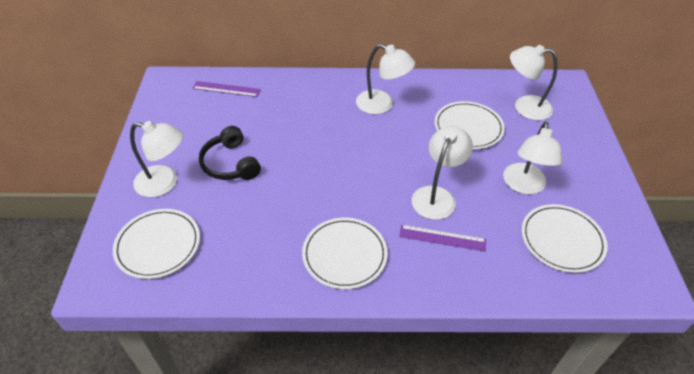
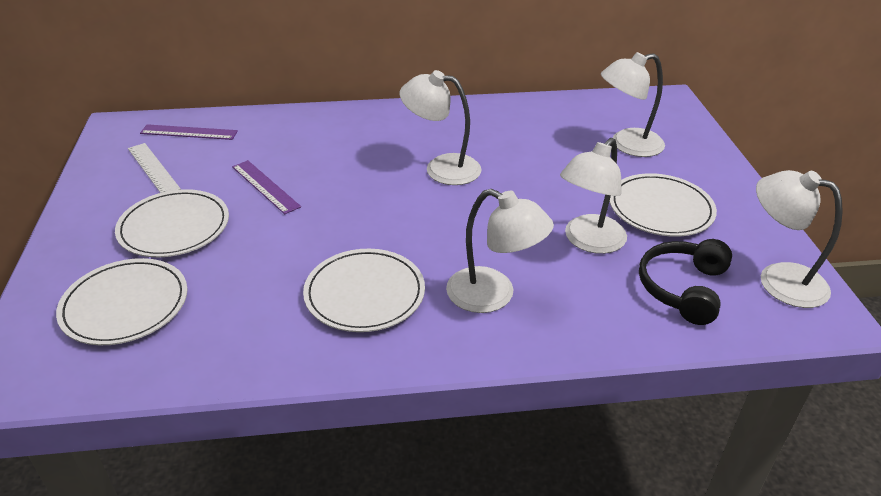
white ruler: none = 0 -> [128,143,181,193] = 1

